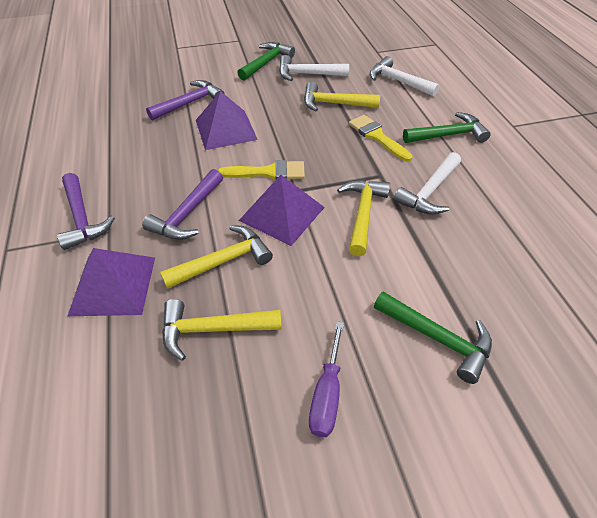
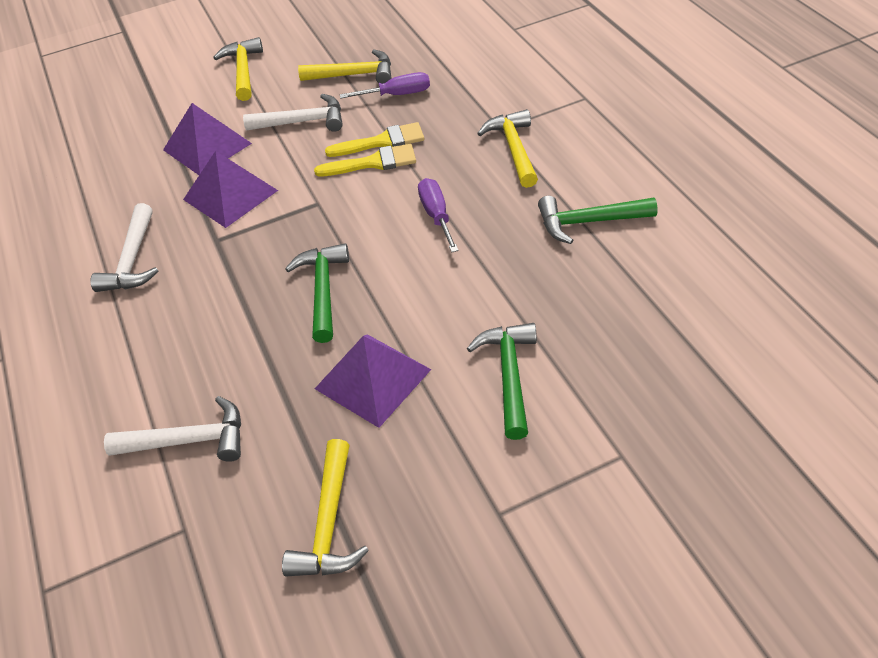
purple hammer: [57,173,115,250] [142,169,223,240] [146,80,225,121] = 3 -> none = 0
purple screwdriver: [309,321,344,437] = 1 -> [340,72,430,99] [418,178,459,252] = 2

